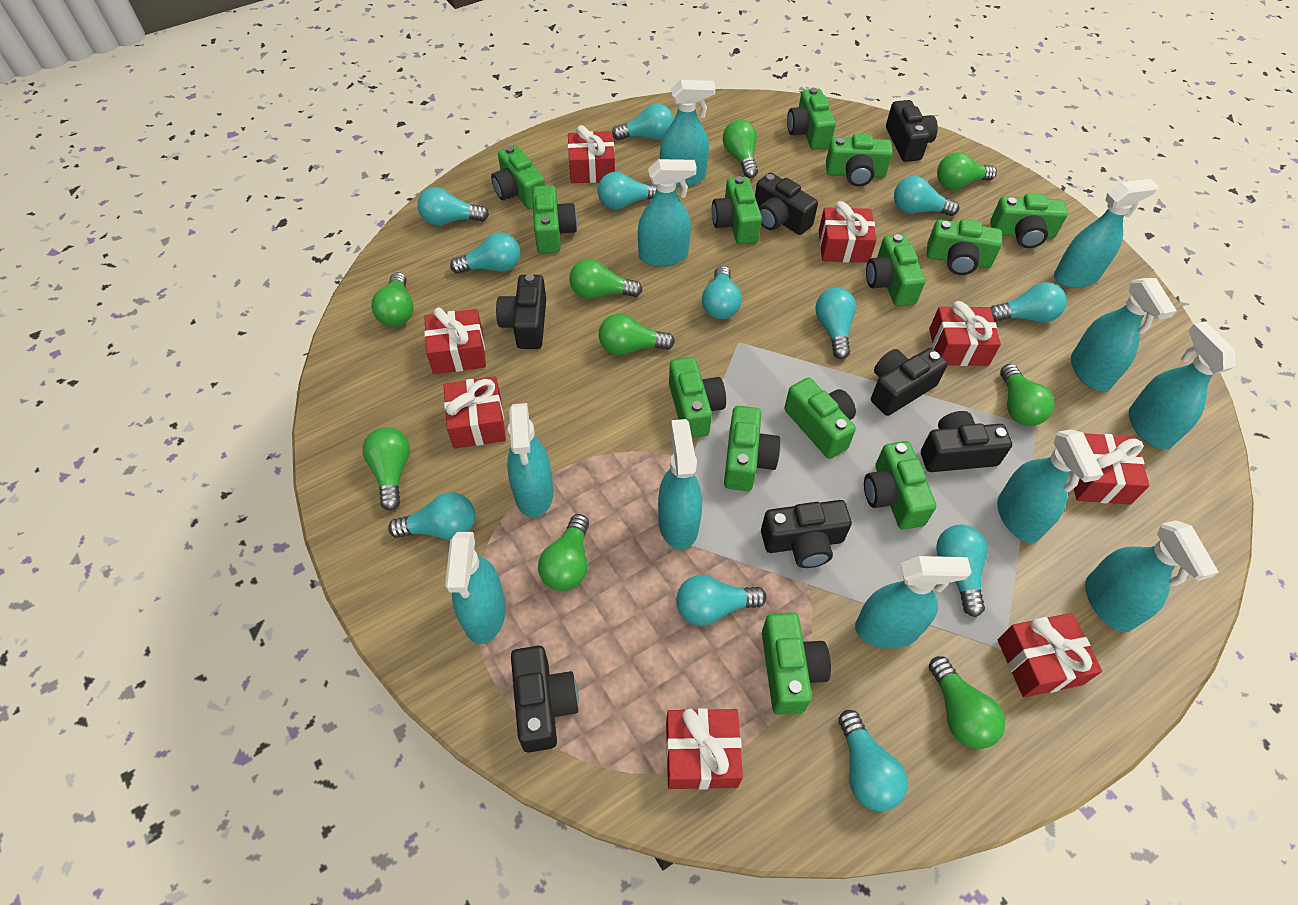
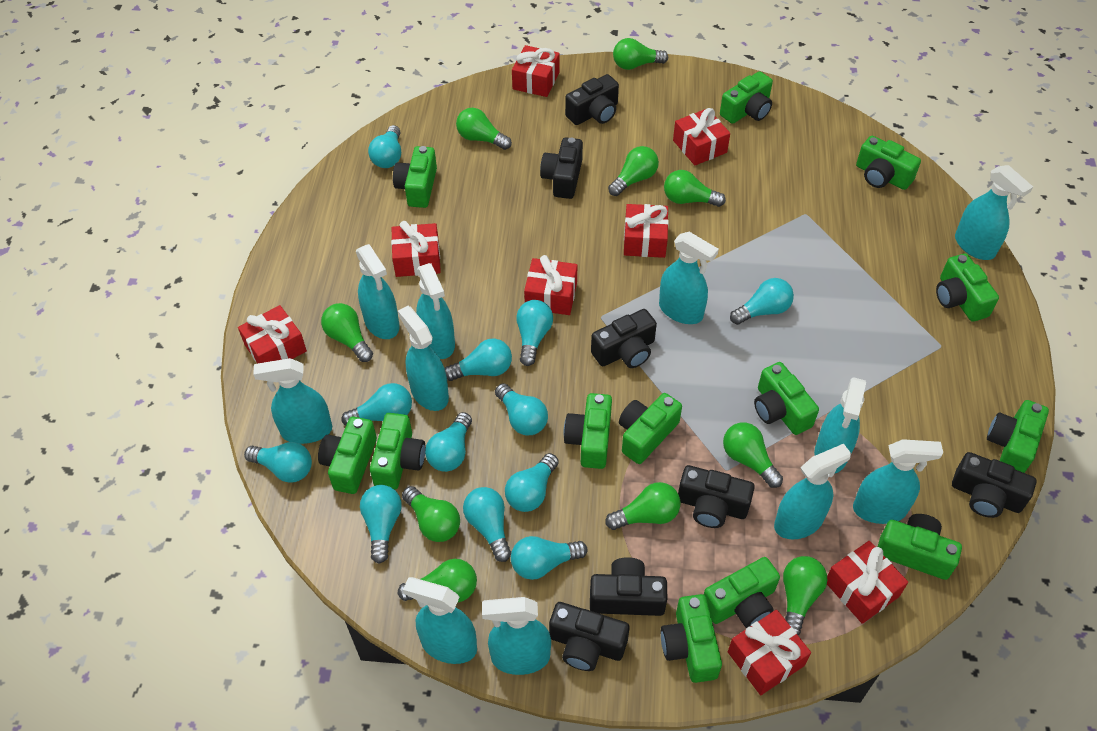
green light bulb: [362,427,410,511] [371,272,414,327] [538,514,589,591] [569,259,643,299] [599,314,675,355] [723,120,758,178] [929,656,1005,749] [937,152,997,190] [1000,364,1055,426] = 9 -> [321,303,373,362] [398,559,477,603] [402,486,460,542] [456,108,512,150] [605,482,680,530] [608,146,659,196] [613,38,668,70] [664,170,726,207] [723,423,783,488] [783,556,827,635] = 10

